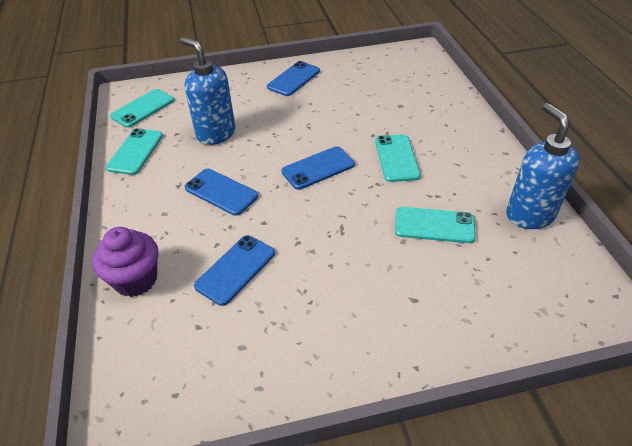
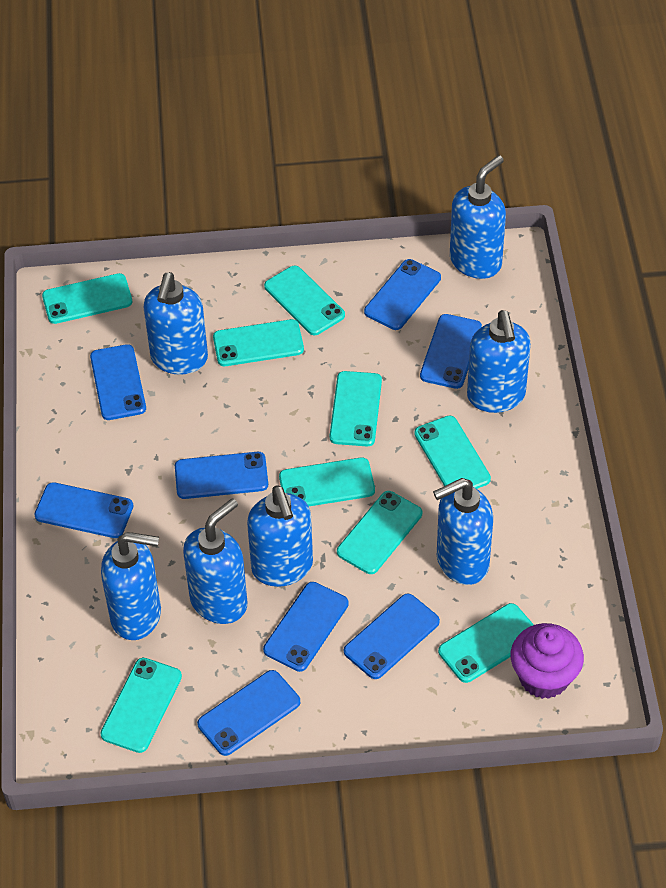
blue phone: [184,169,259,216] [194,235,275,306] [267,61,320,96] [281,146,355,190] = 4 -> [34,482,133,538] [90,344,146,420] [175,452,268,499] [197,670,300,756] [263,582,349,672] [344,593,440,679] [364,259,441,330] [420,314,482,389] = 8
blue soap dispenser: [180,37,235,145] [506,103,580,229] = 2 -> [101,532,161,640] [143,272,208,375] [183,498,247,624] [247,486,313,587] [433,478,493,585] [450,155,506,279] [467,310,531,413] = 7
turquoise phone: [106,128,163,175] [110,89,174,127] [375,134,420,182] [395,207,476,243] = 4 -> [42,273,132,324] [100,658,182,753] [213,319,304,366] [264,266,345,335] [279,457,375,506] [329,371,382,446] [337,491,422,574] [414,416,491,489] [438,603,534,683] = 9

